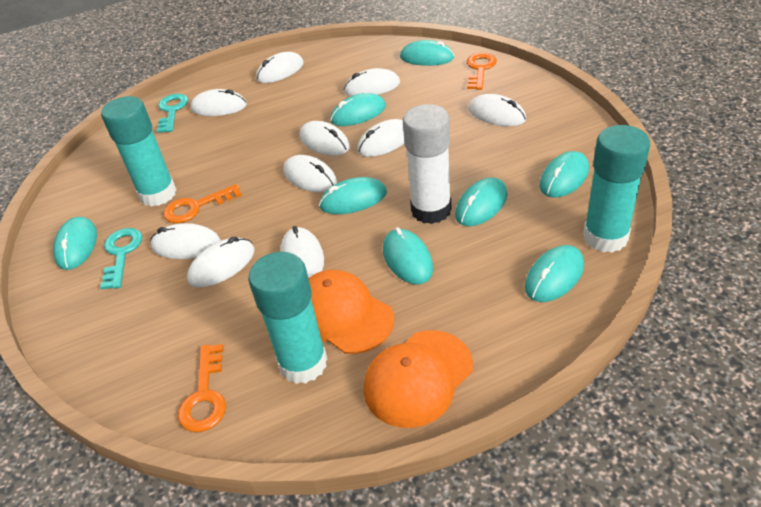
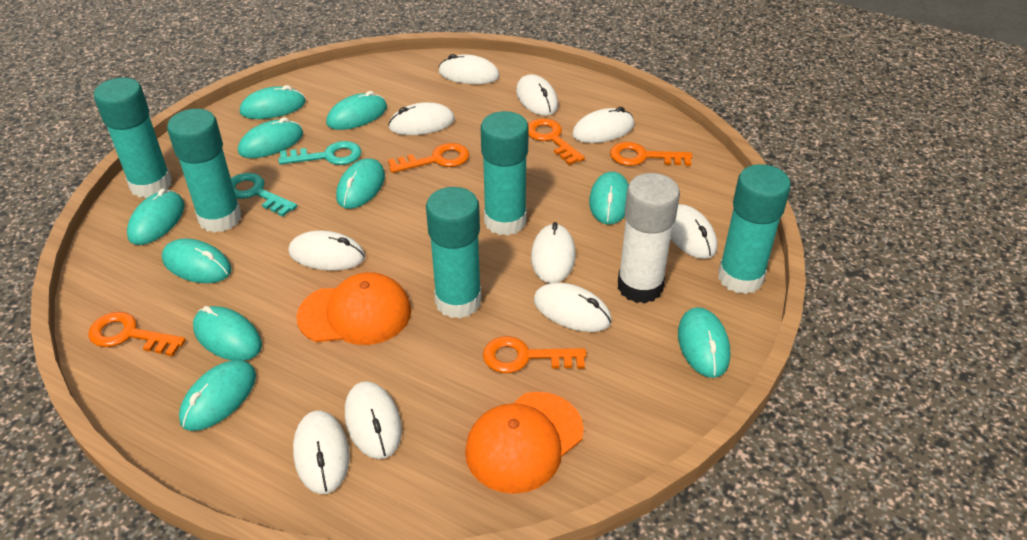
orange key: [163,184,242,223] [178,344,226,432] [467,53,497,90] = 3 -> [88,312,186,356] [388,143,469,173] [483,336,586,373] [528,118,585,165] [610,142,692,166] = 5
turquoise glue stick: [101,96,176,207] [248,252,327,384] [583,125,650,253] = 3 -> [94,78,172,198] [167,109,242,233] [426,187,482,319] [481,111,529,236] [718,164,791,294] = 5
turquoise mouse: [53,217,97,270] [319,177,387,214] [330,93,386,126] [383,227,433,285] [400,40,454,66] [455,178,507,226] [525,245,584,302] [540,151,589,198] = 8 -> [127,189,185,245] [162,239,232,283] [179,360,256,431] [193,306,262,361] [238,117,303,158] [240,85,306,119] [326,91,387,130] [336,158,385,209] [589,172,629,224] [678,307,730,378] = 10

